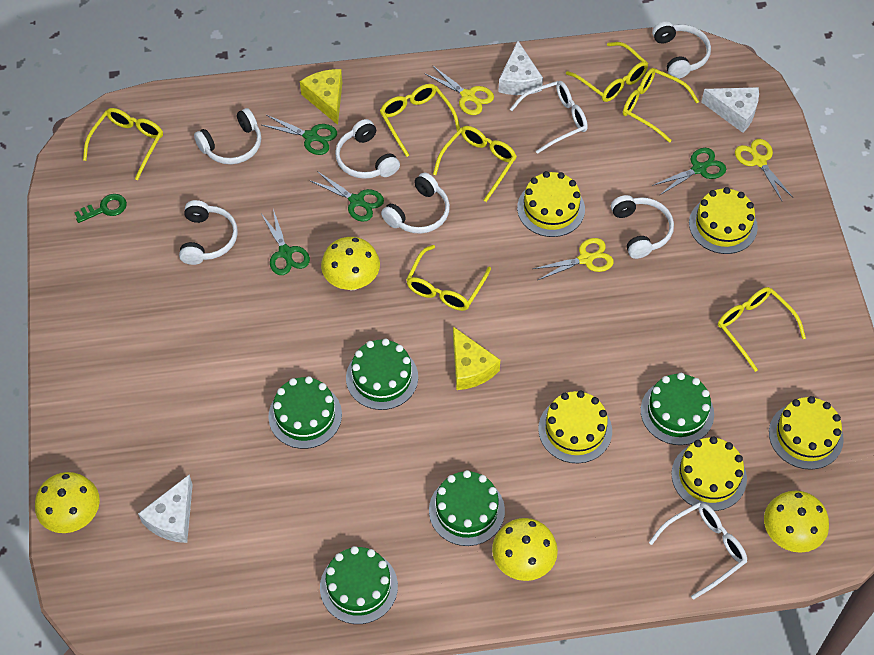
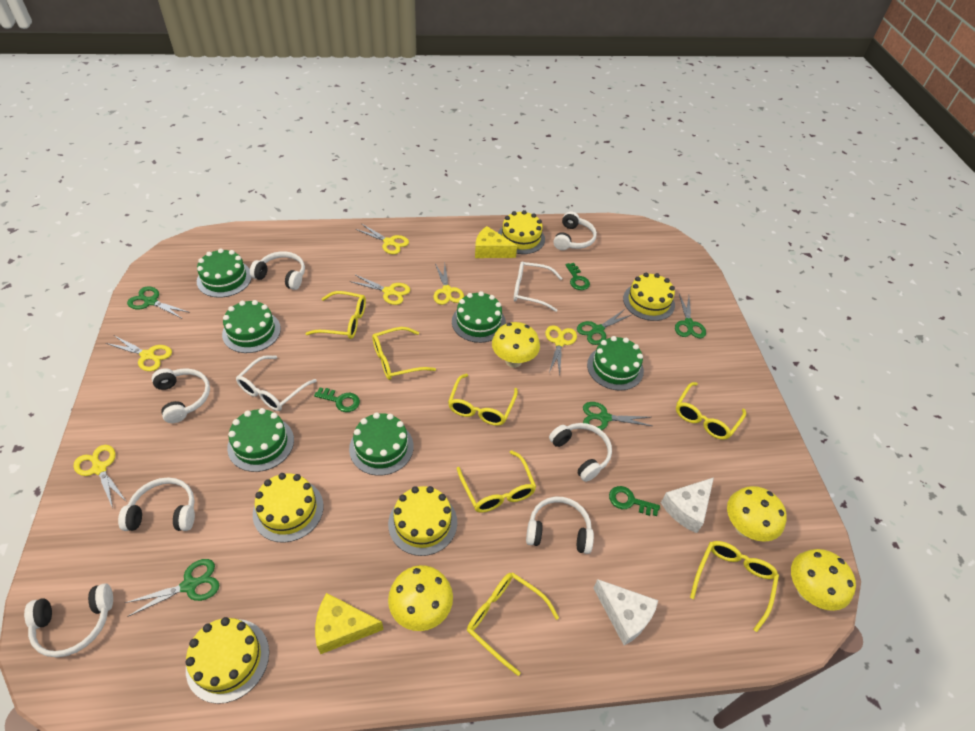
green cake: [268,376,342,449] [320,546,398,624] [346,339,418,410] [429,470,505,546] [641,373,714,445] = 5 -> [197,248,252,298] [222,300,281,353] [227,408,294,472] [349,412,414,476] [452,291,506,343] [587,336,644,391] = 6
green key: [75,194,127,223] = 1 -> [314,388,360,412] [565,263,590,290] [609,486,660,516] = 3
green scissors: [262,115,337,155] [262,209,310,275] [309,171,384,222] [652,148,726,195] = 4 -> [125,559,219,617] [127,286,188,318] [577,309,631,345] [583,402,652,430] [675,294,706,339] = 5
white cheese: [138,475,193,543] [498,41,543,95] [701,87,759,133] = 3 -> [593,579,658,646] [661,477,714,533] = 2
white headphones: [179,200,238,265] [194,108,261,164] [335,119,400,179] [381,172,450,234] [611,195,674,259] [652,21,711,79] = 6 -> [24,584,113,658] [118,477,195,531] [152,368,210,423] [250,251,305,290] [526,497,594,554] [549,423,612,482] [553,211,597,250] = 7
yellow scissors: [424,65,494,115] [533,238,614,280] [735,139,793,201] = 3 -> [74,445,126,508] [106,335,172,371] [350,275,410,305] [356,224,409,254] [434,264,464,305] [545,325,577,376] = 6

